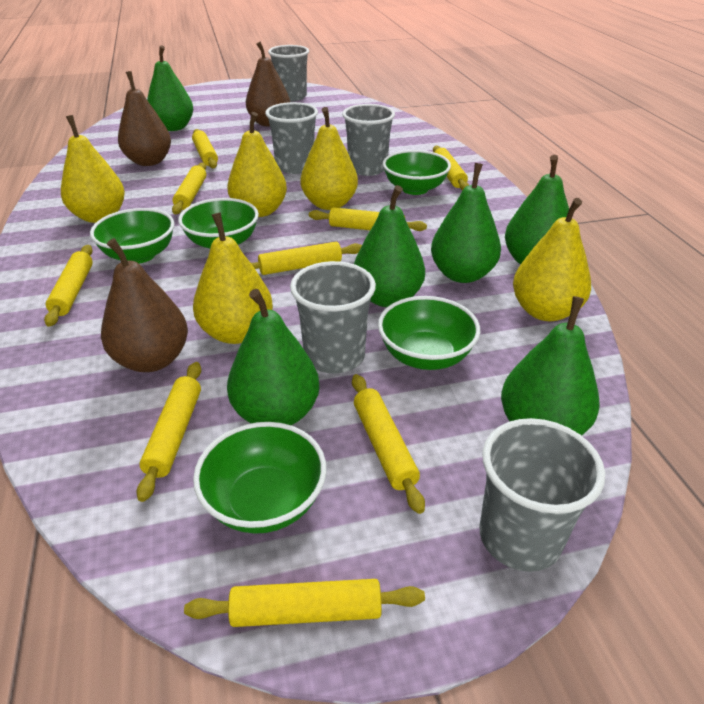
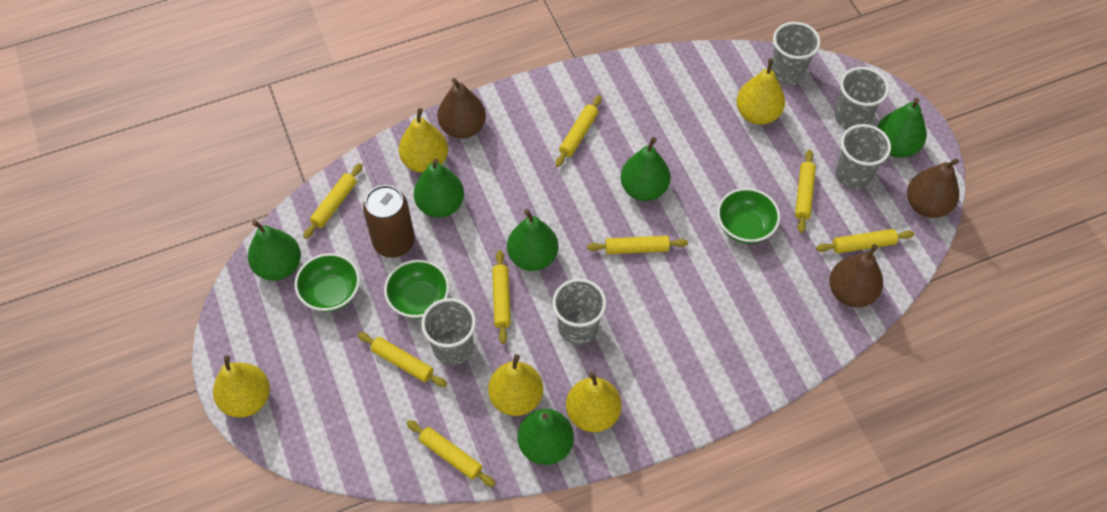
brown can: none = 0 -> [363,185,415,258] = 1
green bowl: [90,208,175,263] [178,198,259,249] [193,422,327,534] [378,296,480,370] [383,150,451,195] = 5 -> [295,253,360,312] [384,260,449,319] [717,188,780,244] = 3
yellow rolling pin: [44,245,93,327] [136,362,201,502] [172,163,206,214] [184,579,425,627] [192,129,218,169] [251,242,362,275] [309,207,427,231] [352,374,425,514] [433,145,469,191] = 9 -> [303,163,363,239] [358,332,447,387] [406,420,496,487] [492,250,511,344] [555,95,602,167] [587,236,688,254] [795,150,816,233] [816,229,914,253] = 8

